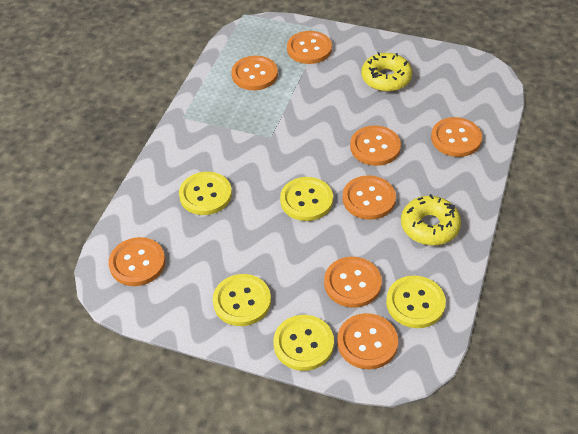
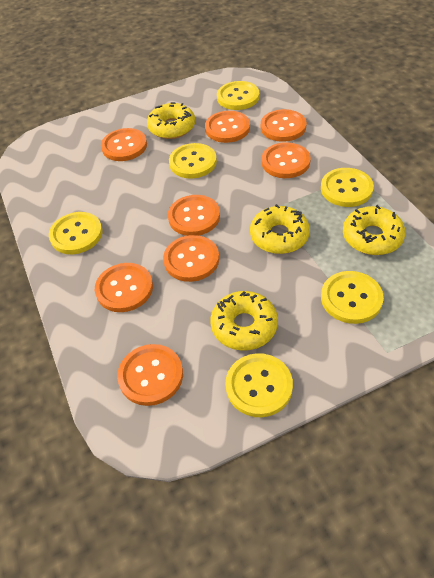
yellow button: [179,172,232,215] [213,274,271,326] [274,315,334,371] [280,177,333,221] [386,276,446,328] = 5 -> [49,212,103,254] [169,143,217,178] [217,81,259,110] [225,353,293,417] [321,168,374,207] [321,271,384,324] = 6
yellow donut: [361,52,412,92] [401,194,461,245] = 2 -> [147,102,195,139] [210,291,278,351] [250,204,310,254] [343,205,405,255] = 4

